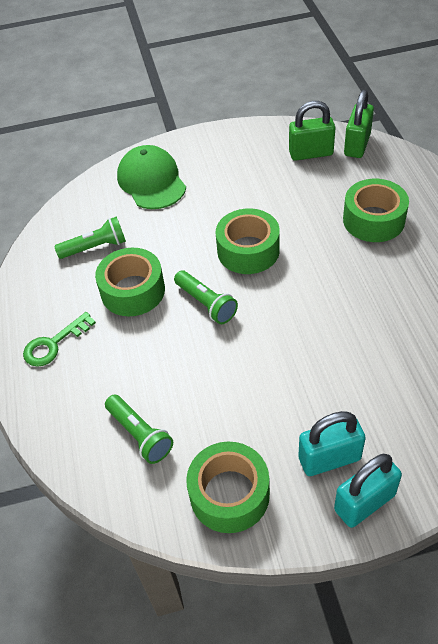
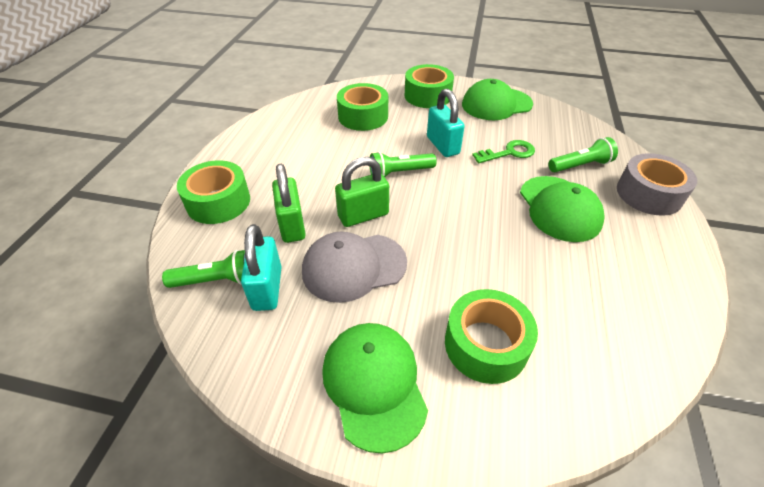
green cap: [117,145,186,209] = 1 -> [322,323,428,454] [462,79,533,120] [520,176,605,242] = 3
grey cap: none = 0 -> [302,232,407,303] = 1
grey tape: none = 0 -> [617,153,697,216] = 1

